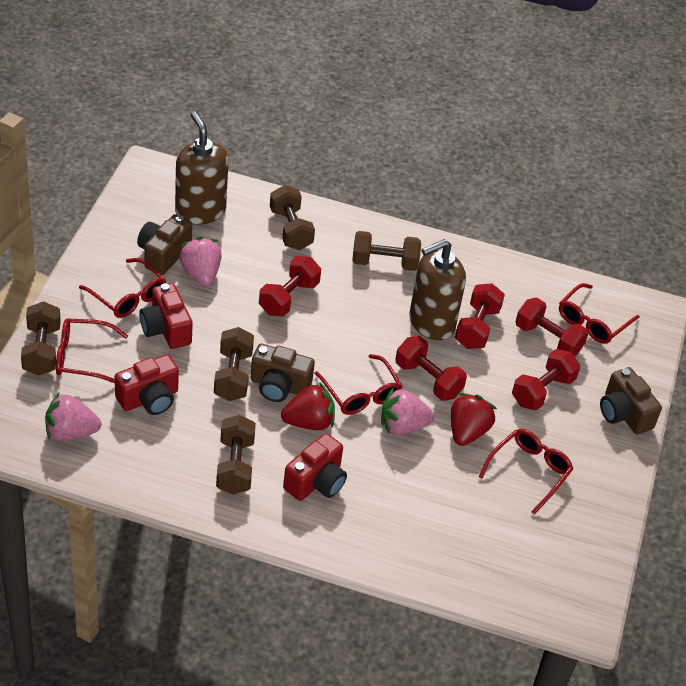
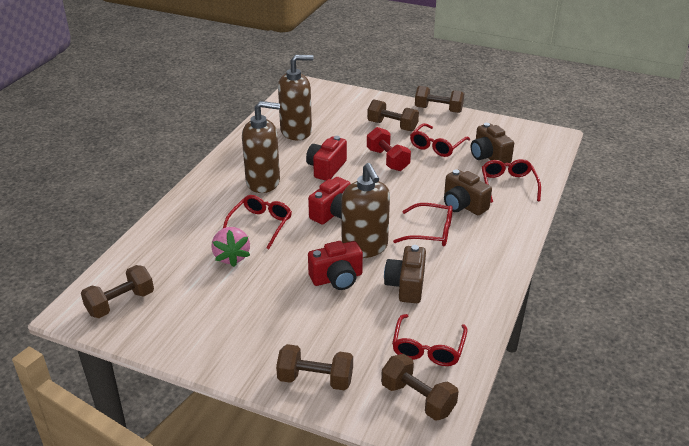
brown soap dispenser: [175,112,229,225] [409,239,466,340] = 2 -> [242,101,280,193] [278,55,314,140] [342,163,390,258] = 3
pink strawberry: [45,392,101,442] [179,237,221,287] [381,387,434,435] = 3 -> [212,227,250,267] = 1
red dumbbell: [259,256,321,317] [395,336,467,401] [455,283,505,349] [512,349,580,410] [515,298,589,356] = 5 -> [367,127,411,171] = 1
red strawberry: [281,383,335,430] [451,393,497,446] = 2 -> none = 0

